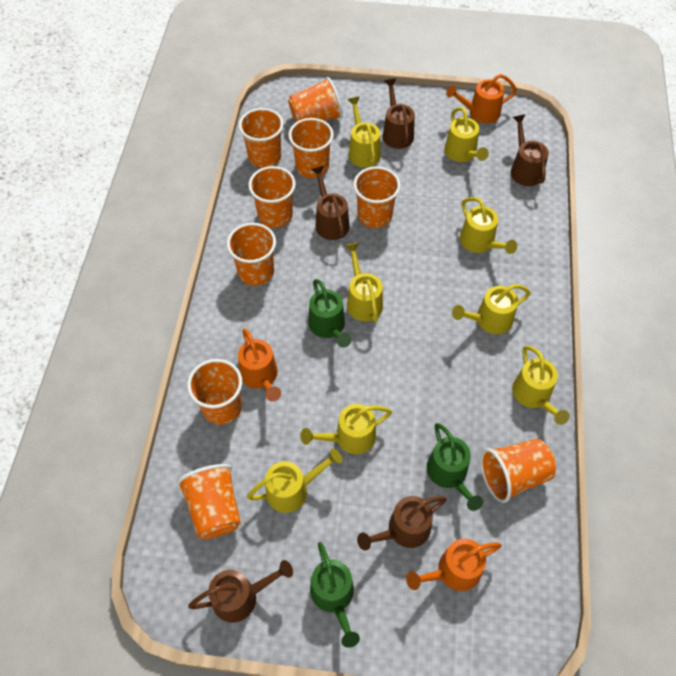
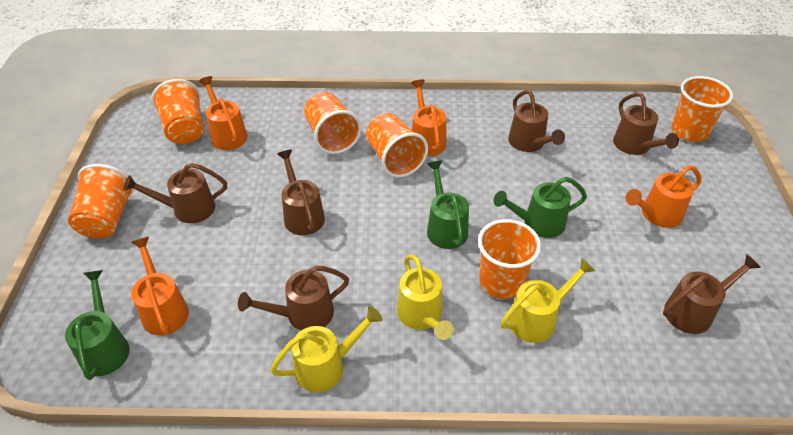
brown watering can: [188,560,293,623] [311,166,349,240] [357,496,447,551] [383,79,415,149] [511,114,549,186] = 5 -> [123,163,227,223] [238,266,349,330] [277,150,325,235] [508,90,565,152] [613,92,679,155] [663,254,761,334] = 6
orange cup: [177,464,241,539] [187,359,242,425] [227,223,276,286] [239,108,283,168] [248,166,296,228] [288,77,343,123] [288,118,334,178] [353,166,401,228] [480,439,556,503] = 9 -> [68,164,135,238] [152,79,204,144] [304,92,362,154] [366,113,428,177] [478,219,541,299] [671,76,733,142] = 6
orange watering can: [238,328,281,401] [406,539,502,591] [446,74,517,124] = 3 -> [131,237,189,335] [199,76,247,150] [411,79,447,156] [625,165,702,228] = 4
yellow watering can: [247,448,342,513] [300,404,392,454] [345,243,383,322] [348,97,381,168] [444,107,489,162] [452,284,531,334] [460,197,517,254] [512,346,570,425] = 8 -> [270,306,383,392] [397,254,454,340] [501,258,595,343] = 3

